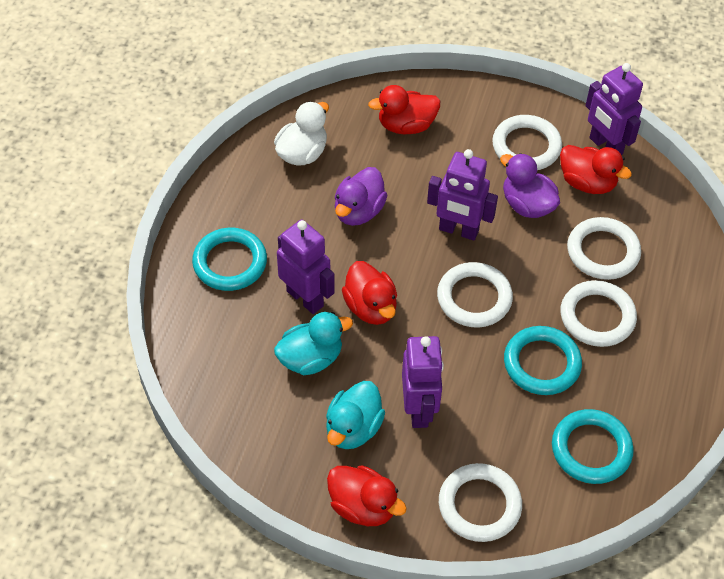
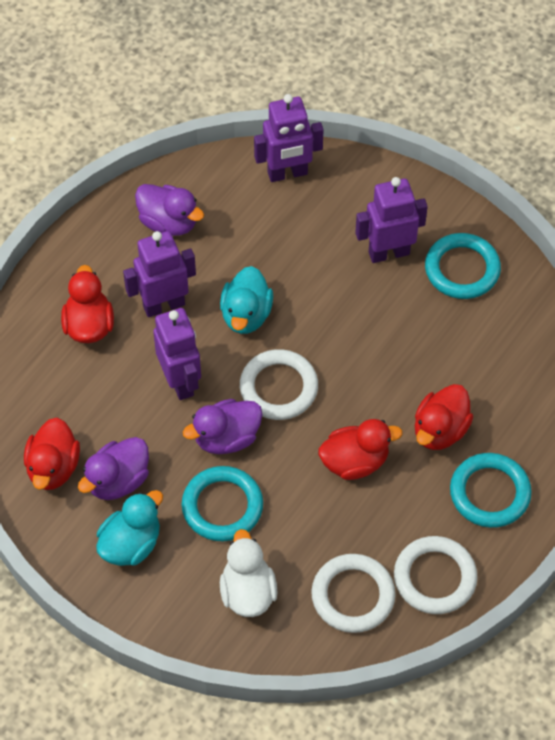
purple duck: [335,167,387,226] [500,153,560,218] = 2 -> [78,437,149,500] [135,184,204,236] [183,399,263,454] = 3
white ring: [437,262,513,328] [439,463,522,542] [492,115,562,170] [560,280,637,347] [567,217,641,280] = 5 -> [240,349,318,420] [311,554,396,633] [394,536,478,614] = 3

